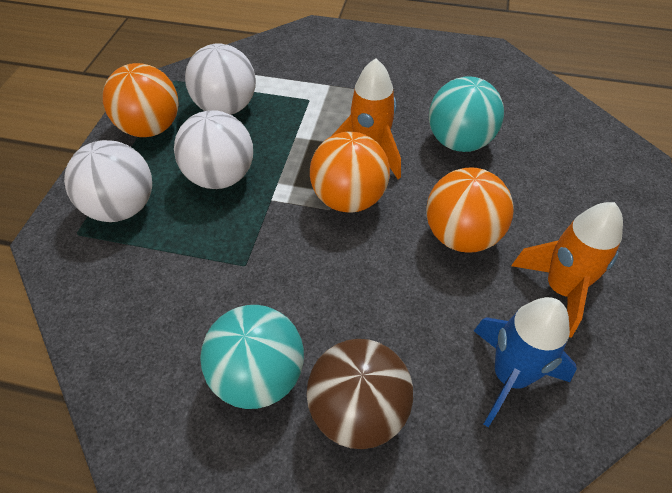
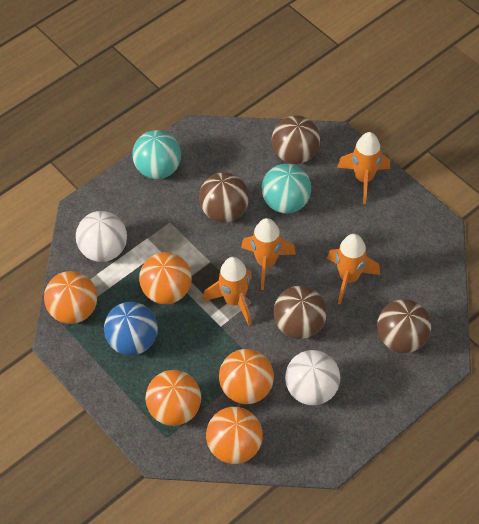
blue ball: none = 0 -> [104,302,158,355] = 1
blue rocket: [474,297,577,427] = 1 -> none = 0
brown ball: [307,339,413,449] = 1 -> [199,172,249,223] [272,115,320,164] [273,286,327,339] [377,299,431,353] = 4
orange ball: [103,63,179,137] [310,132,390,212] [426,167,514,253] = 3 -> [44,271,97,324] [139,252,192,304] [145,370,201,426] [206,407,263,464] [219,349,274,404] = 5
orange rocket: [332,58,401,179] [511,202,623,337] = 2 -> [202,257,252,326] [241,218,296,290] [327,234,380,305] [337,132,390,204] = 4
white ball: [64,140,152,222] [174,110,253,189] [185,43,256,115] = 3 -> [76,211,127,262] [285,350,340,405] = 2

